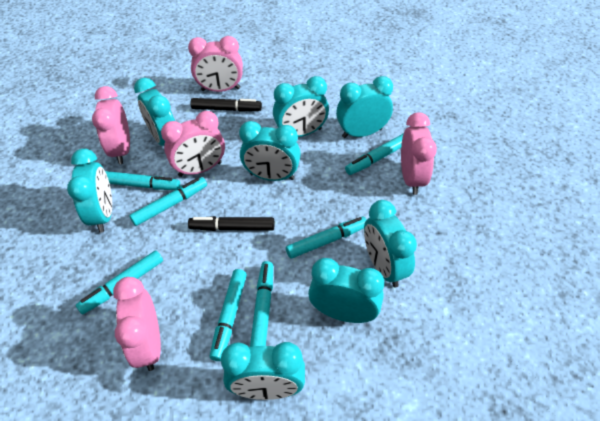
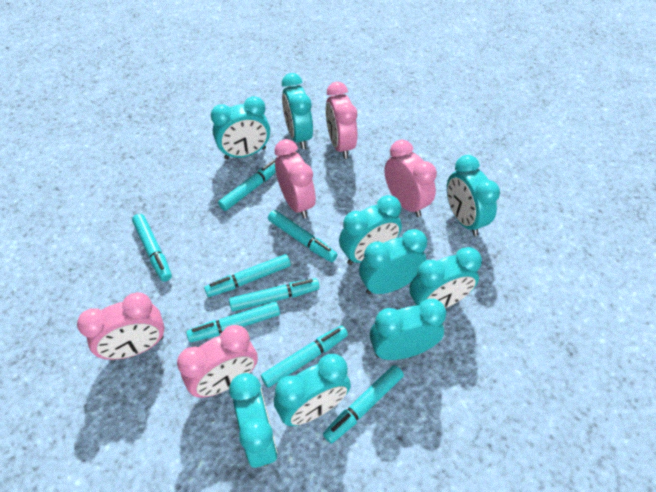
black marker: [188,216,274,231] [190,98,262,112] = 2 -> none = 0
turquoise clock: [67,149,112,233] [134,78,175,146] [221,342,305,400] [239,121,301,181] [273,76,329,137] [308,258,384,323] [336,76,393,138] [364,200,417,287] = 8 -> [211,96,270,159] [229,373,278,468] [274,354,351,426] [282,73,313,149] [339,195,402,265] [359,229,427,294] [370,299,446,360] [409,247,482,308] [447,155,500,236] = 9
turquoise marker: [76,250,163,314] [105,171,180,190] [129,177,207,226] [210,269,247,361] [250,261,273,347] [286,216,367,259] [345,133,404,175] = 7 -> [132,214,172,282] [186,302,280,342] [204,254,291,297] [218,160,276,211] [229,278,319,311] [261,325,348,388] [268,210,338,262] [323,365,404,444] = 8

